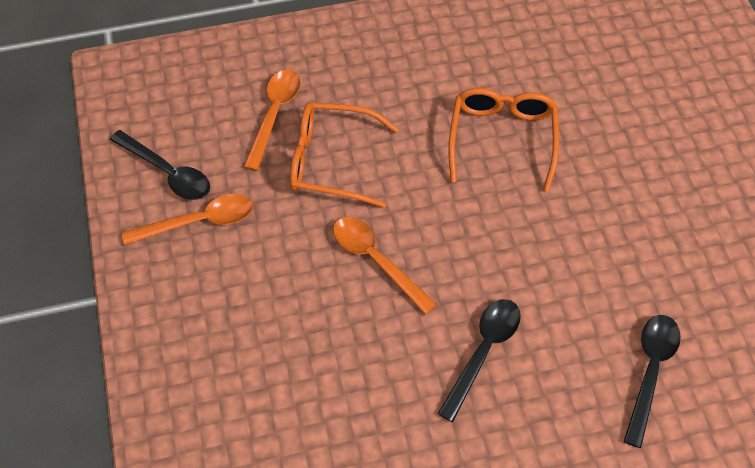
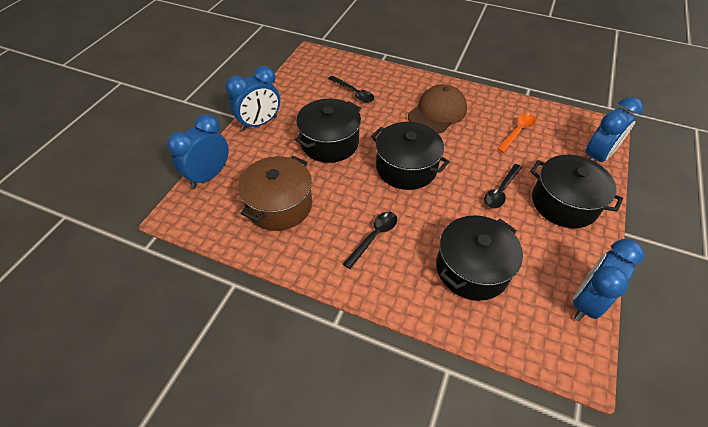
black pot: none = 0 -> [295,99,361,163] [371,122,450,190] [436,215,523,301] [530,155,623,228] = 4
blue clock: none = 0 -> [167,114,229,188] [225,66,280,131] [572,239,644,321] [585,97,643,162] = 4
brown cap: none = 0 -> [408,84,467,133] = 1
brown pot: none = 0 -> [238,156,312,231] = 1
orange glasses: [290,102,399,208] [448,88,559,191] = 2 -> none = 0
orange spoon: [122,194,253,245] [244,70,301,171] [333,217,437,315] = 3 -> [497,113,536,153] = 1

